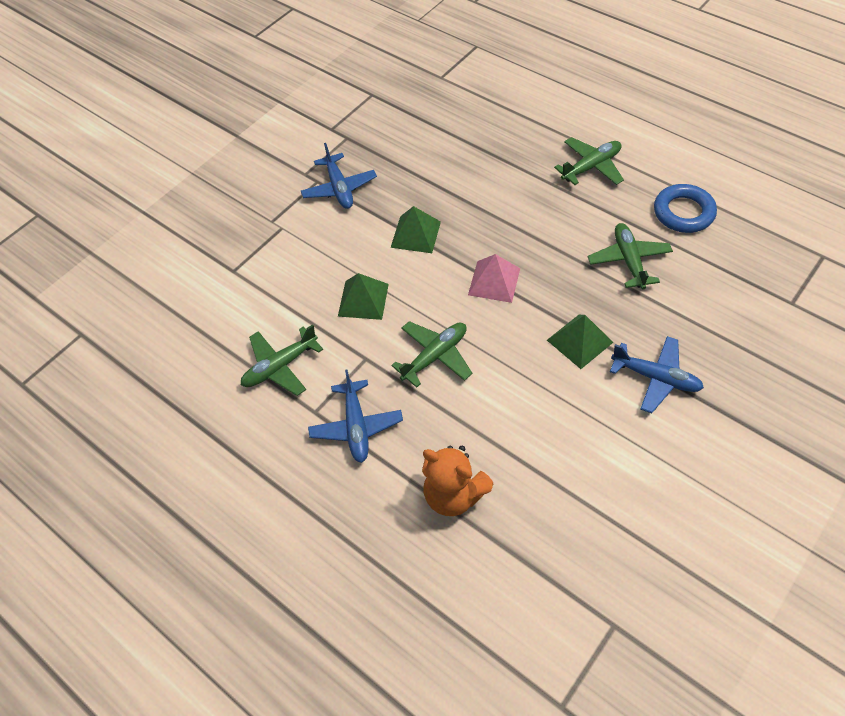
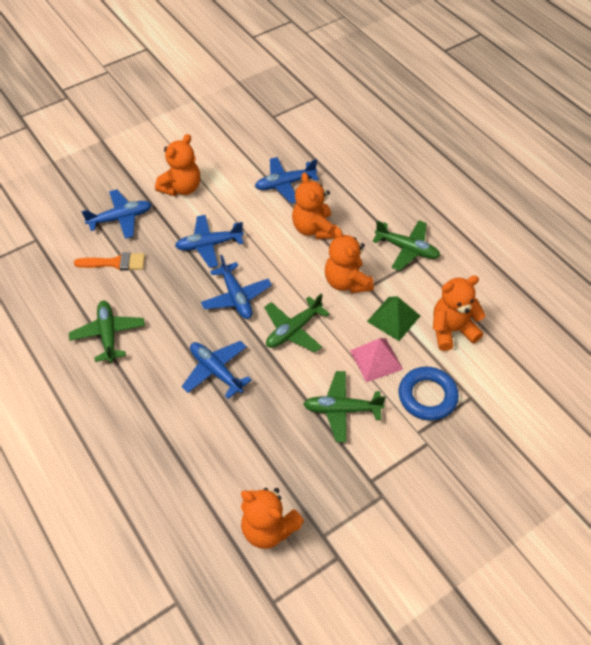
blue plane: [301,143,377,209] [308,370,403,463] [610,336,704,413] = 3 -> [82,189,152,239] [175,215,244,268] [182,341,252,399] [201,255,272,319] [255,157,319,203] = 5
green pyramid: [338,273,389,320] [391,206,441,253] [547,315,613,369] = 3 -> [367,296,420,341] = 1
orange brush: none = 0 -> [74,252,145,271] = 1
orange teddy bear: [422,445,494,516] = 1 -> [155,134,200,196] [241,488,304,549] [292,172,337,239] [325,227,374,293] [433,276,486,351] = 5

